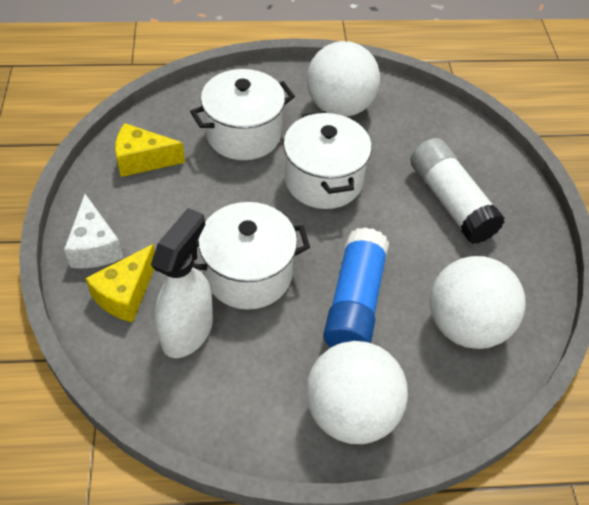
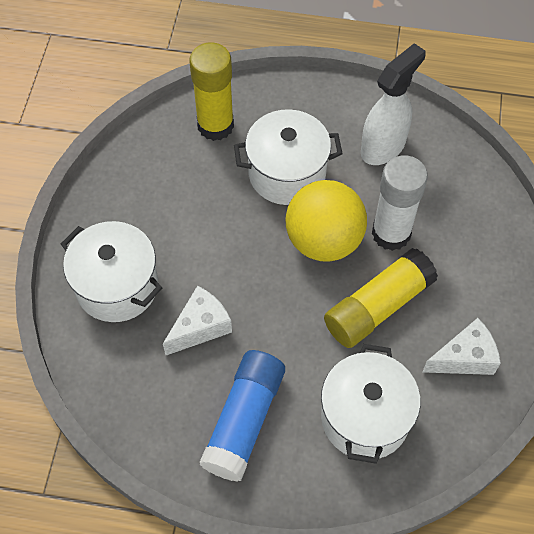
white ball: [306,341,408,444] [307,41,380,117] [430,256,526,349] = 3 -> none = 0
white cheese: [64,194,123,268] = 1 -> [163,286,232,355] [423,318,501,375] = 2
yellow ball: none = 0 -> [285,180,367,262] = 1
yellow cheese: [85,244,155,323] [115,123,185,177] = 2 -> none = 0
yellow glue stick: none = 0 -> [190,42,234,141] [324,248,438,348] = 2

